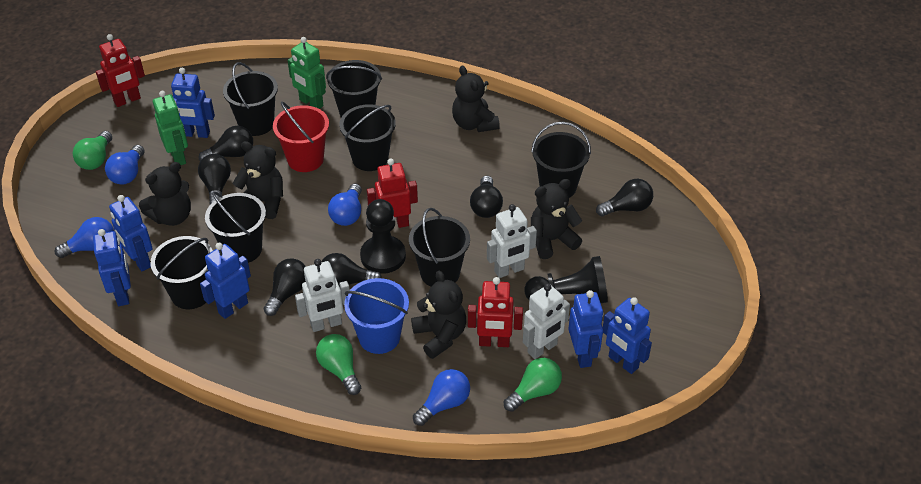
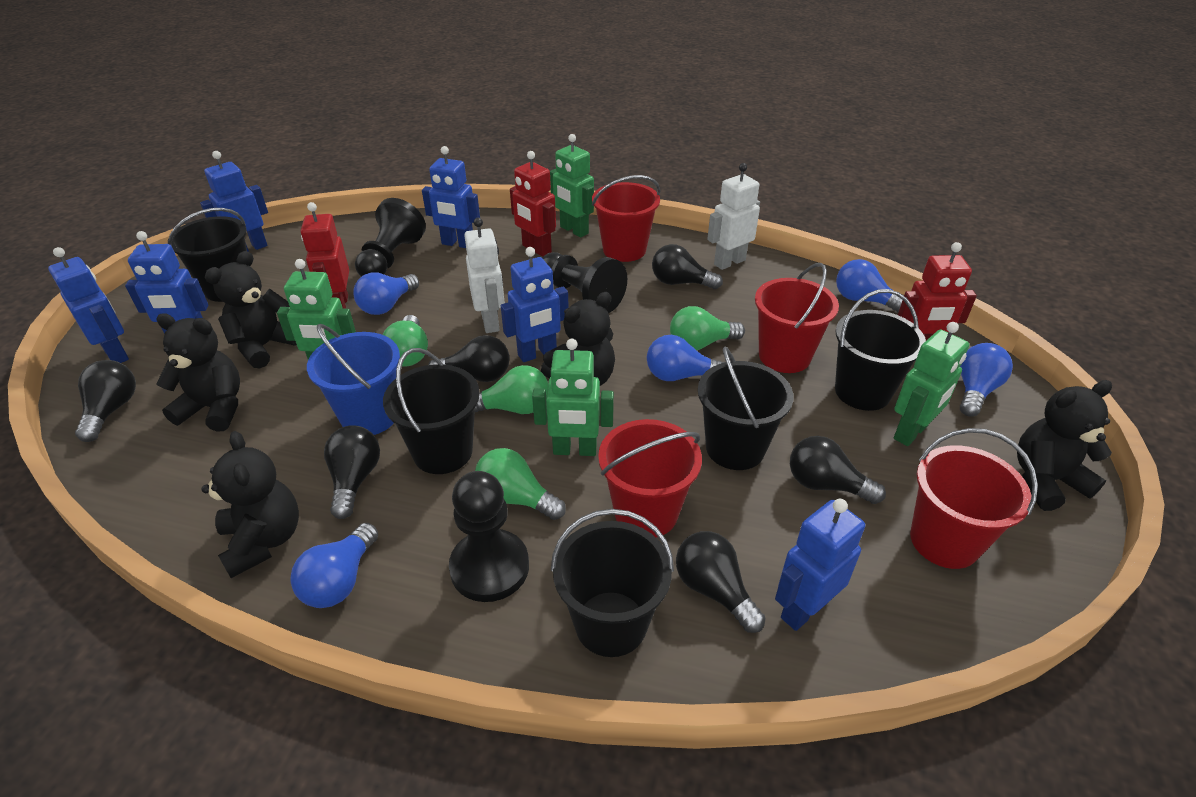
black bucket: [150,236,213,309] [205,191,266,263] [223,62,278,136] [326,60,382,117] [339,104,396,171] [409,208,470,287] [531,122,591,198] = 7 -> [168,208,247,302] [383,348,480,474] [551,509,674,657] [698,346,794,470] [835,289,926,411] = 5
black pawn: [360,199,406,274] [525,256,608,303] = 2 -> [355,198,426,277] [449,471,529,602] [542,252,627,313] = 3
blue light bulb: [55,217,114,258] [105,145,145,185] [328,184,362,226] [413,369,470,426] = 4 -> [290,523,378,608] [353,273,419,315] [647,335,725,381] [836,259,902,312] [960,343,1013,416] = 5
green light bulb: [73,131,112,170] [316,334,361,395] [504,358,562,412] = 3 -> [383,315,428,366] [475,365,548,414] [475,448,566,520] [670,306,745,350] = 4
green robot: [153,91,188,165] [288,37,326,109] = 2 -> [277,259,356,359] [532,339,614,456] [550,134,594,238] [894,322,969,446] = 4
red bucket: [273,102,329,172] = 1 -> [592,175,661,262] [598,419,702,537] [755,263,839,373] [910,428,1038,569] = 4
white robot: [295,259,350,332] [487,204,537,278] [523,283,570,359] = 3 -> [464,218,505,333] [707,163,760,270] = 2

